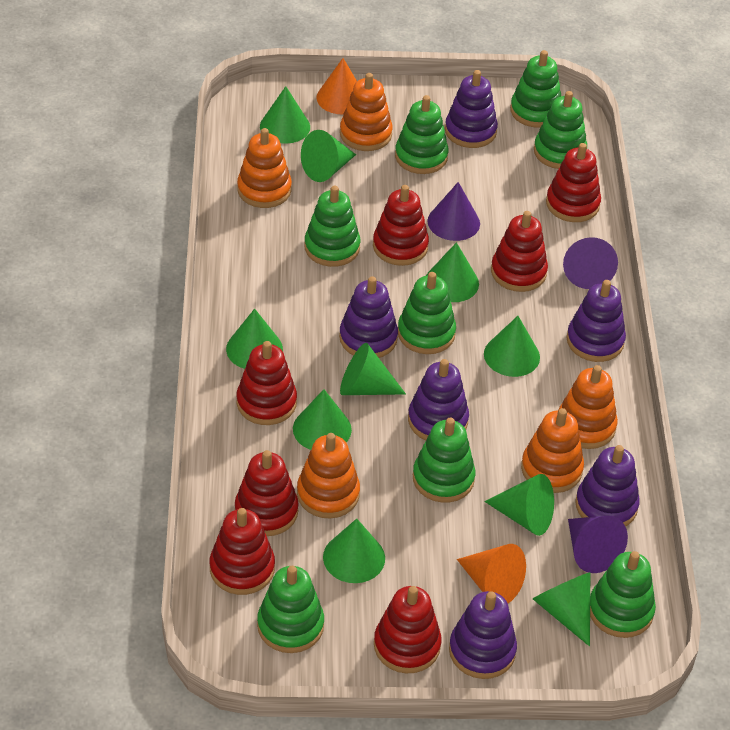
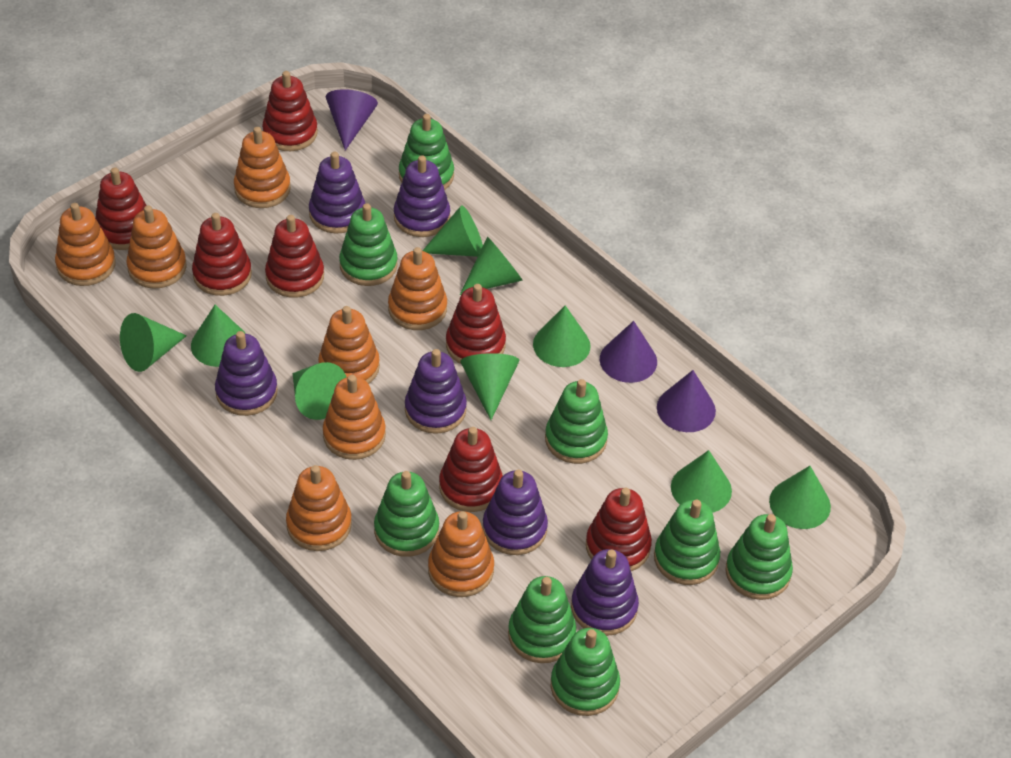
green cone: [226,309,283,369] [260,86,310,144] [293,389,352,450] [301,130,356,182] [323,519,385,583] [340,343,406,395] [426,242,479,302] [484,316,540,377] [484,474,554,536] [533,572,590,646] = 10 -> [120,313,187,372] [191,305,246,367] [293,362,347,420] [423,205,483,257] [460,237,523,295] [460,353,519,420] [533,305,591,367] [671,450,732,513] [769,466,831,529] = 9
orange cone: [316,58,357,114] [457,544,526,603] = 2 -> none = 0
orange stacking toy: [237,128,292,208] [297,433,360,518] [340,73,393,151] [521,408,584,493] [558,365,618,449] = 5 -> [55,203,116,286] [126,205,186,289] [234,127,291,208] [286,465,352,551] [318,306,380,384] [323,375,386,460] [388,247,447,330] [428,511,494,597] = 8

